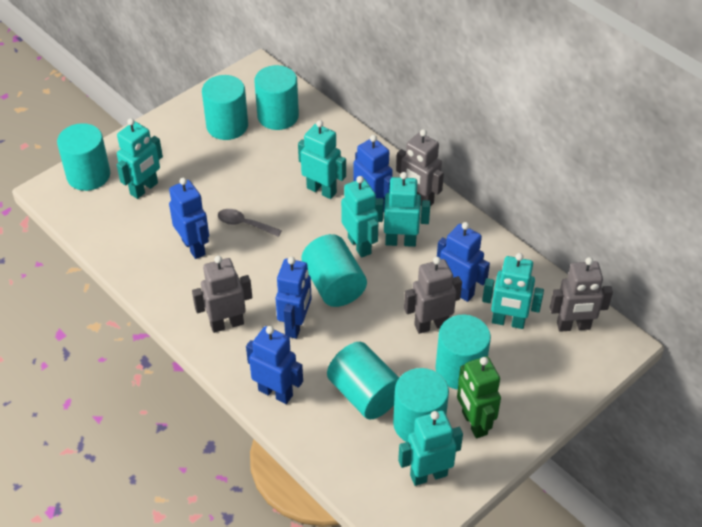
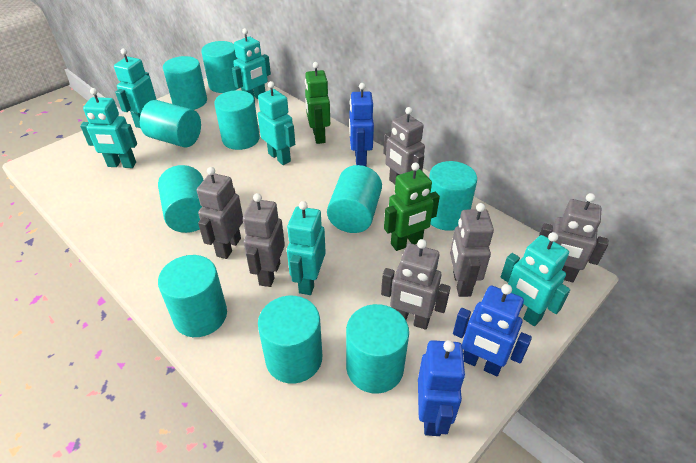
blue robot: [169,178,209,259] [246,326,303,404] [276,257,312,339] [353,135,393,212] [437,222,490,302] = 5 -> [349,83,374,166] [418,340,466,436] [453,284,532,376] = 3
green robot: [457,356,501,438] = 1 -> [305,62,330,144] [384,162,440,251] = 2
grey robot: [192,256,252,333] [396,129,444,207] [404,257,462,334] [550,257,613,332] = 4 -> [197,167,243,259] [243,193,285,287] [381,239,451,330] [383,107,425,184] [450,203,494,297] [539,193,608,282] = 6
grey spoon: [218,209,282,237] = 1 -> none = 0
turquoise cylinder: [57,123,110,191] [202,75,248,140] [255,65,299,130] [302,234,367,307] [327,342,399,420] [393,368,449,442] [435,315,491,390] = 7 -> [140,100,201,148] [158,165,204,233] [158,255,227,337] [163,56,207,110] [201,41,238,93] [214,90,260,150] [258,296,322,384] [327,165,382,233] [346,304,409,393] [429,161,477,231] = 10

